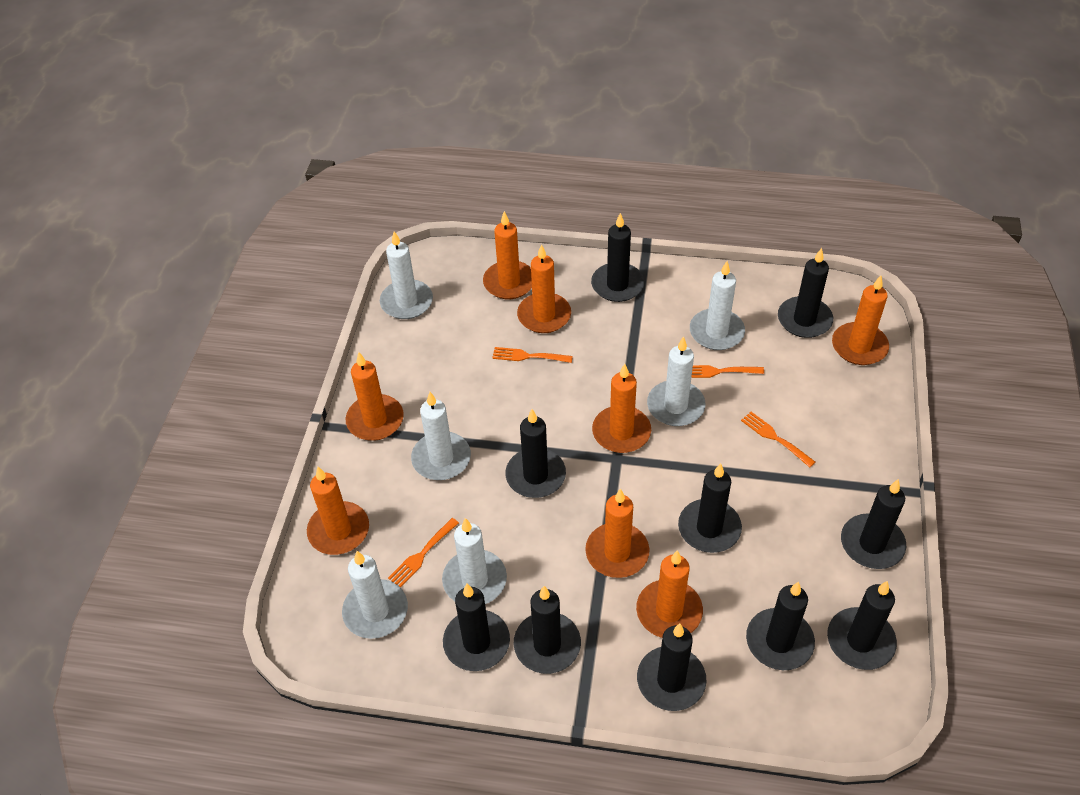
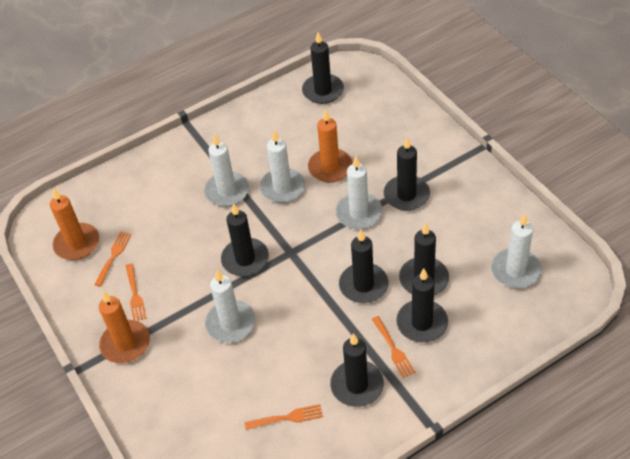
black candle: [443,584,510,671] [505,409,566,498] [514,586,581,674] [591,213,644,302] [637,624,706,711] [678,463,742,553] [746,582,815,670] [778,248,833,338] [827,581,897,670] [841,479,906,569] = 10 -> [221,203,269,276] [302,32,344,104] [330,333,384,407] [339,230,389,303] [383,137,430,211] [396,268,448,343] [399,223,449,295] = 7
orange candle: [307,467,369,555] [346,352,404,441] [483,211,532,299] [517,244,571,333] [585,489,649,578] [592,364,651,453] [636,550,703,638] [832,275,889,365] = 8 -> [50,188,99,260] [99,291,150,363] [308,109,353,183] = 3
white candle: [342,551,408,639] [380,231,433,319] [411,392,471,480] [442,518,507,604] [647,336,705,426] [690,261,745,350] = 6 -> [204,134,249,207] [205,270,255,343] [260,130,305,203] [335,156,382,229] [491,213,542,288] = 5

